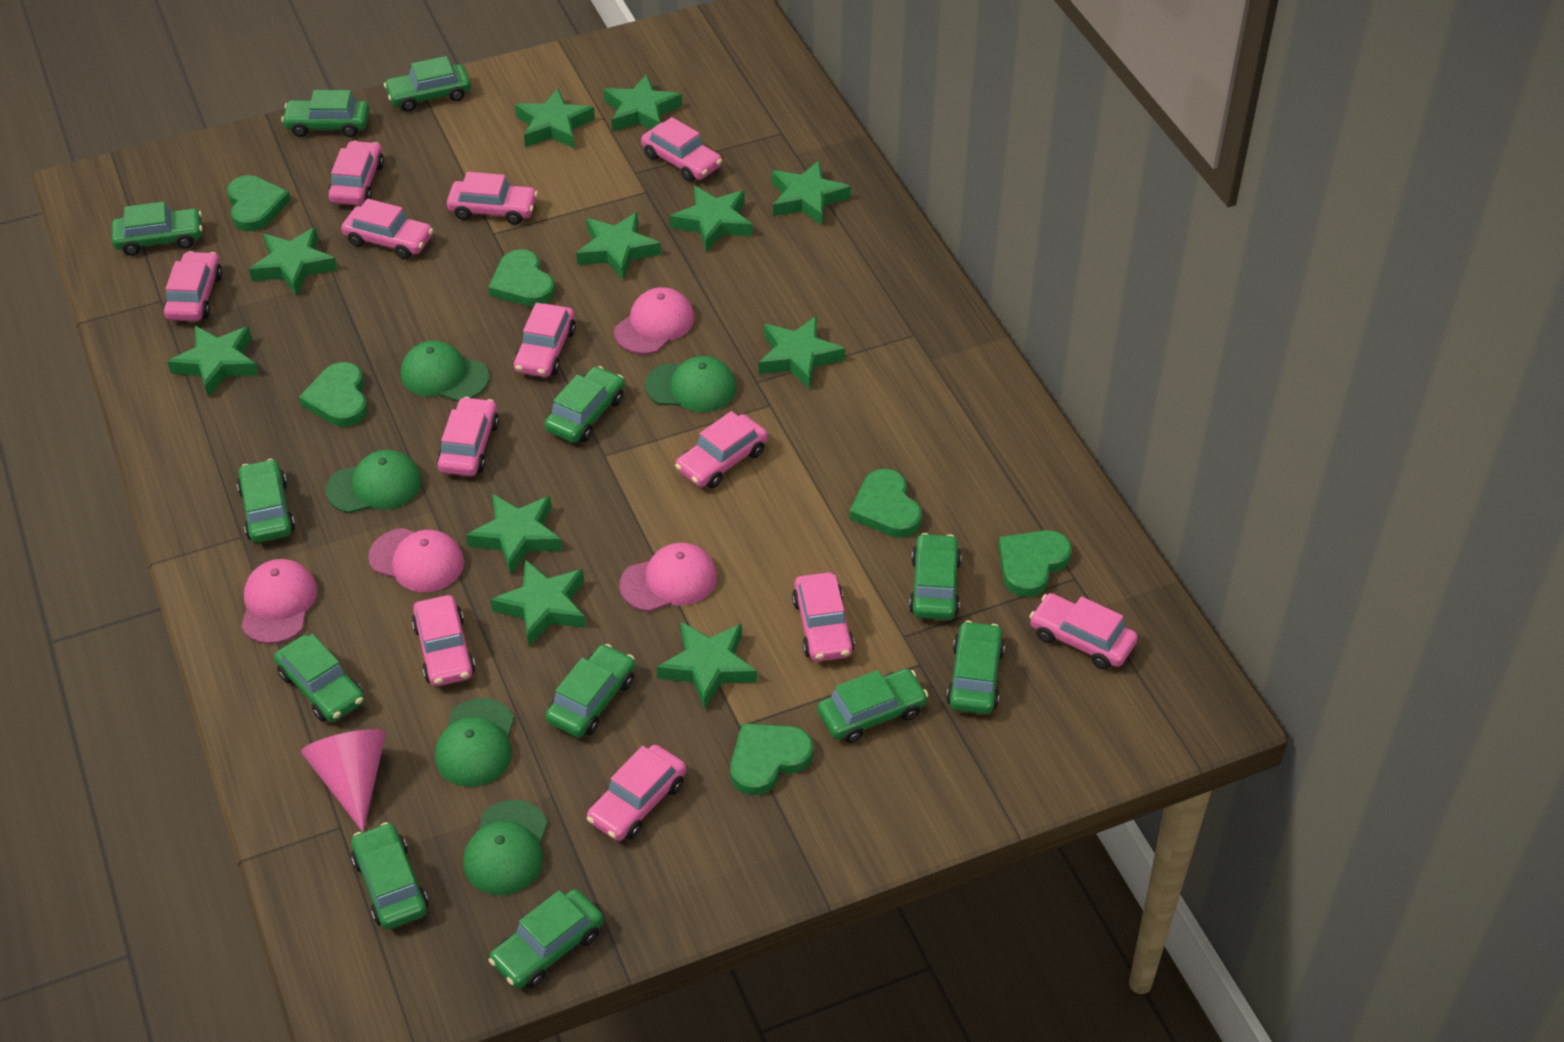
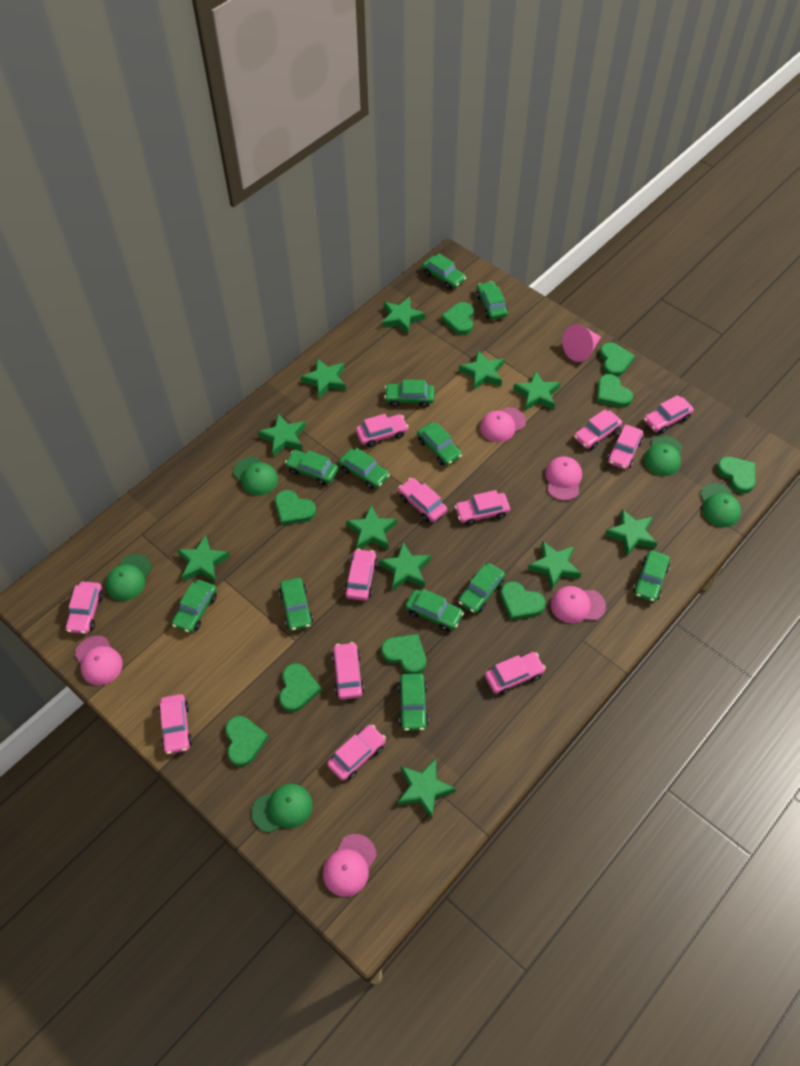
green heart: [227,175,291,231] [299,362,368,427] [488,249,555,307] [730,723,813,795] [849,469,922,538] [998,530,1072,597] = 6 -> [225,716,269,767] [275,490,316,525] [279,663,321,712] [381,634,426,674] [441,302,474,335] [500,581,546,620] [597,374,633,408] [600,342,635,377] [717,456,755,494] = 9
pink cap: [241,559,317,644] [368,528,464,592] [614,287,694,354] [619,543,717,612] = 4 -> [75,636,123,685] [323,834,377,897] [480,407,526,442] [545,456,582,501] [551,586,606,623] = 5

